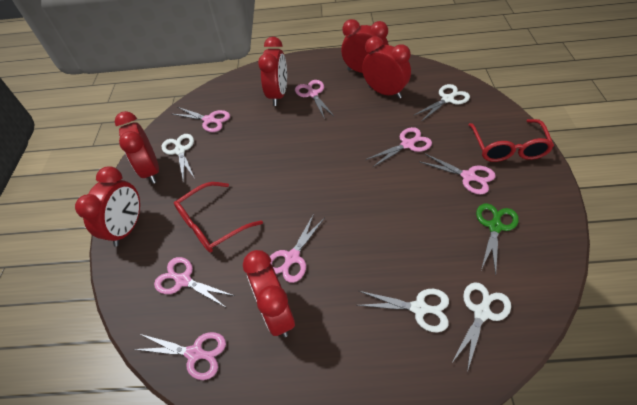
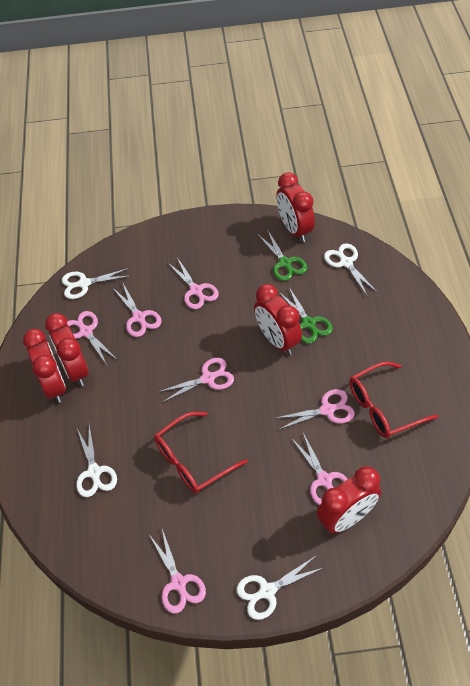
green scissors: [476,203,519,274] = 1 -> [258,229,307,281] [278,287,333,343] = 2
red clock: [75,166,140,247] [115,111,159,184] [243,250,295,337] [258,37,287,106] [341,19,389,73] [362,36,411,98] = 6 -> [23,329,66,403] [45,313,89,386] [254,284,302,355] [276,172,315,242] [317,466,381,534] = 5

